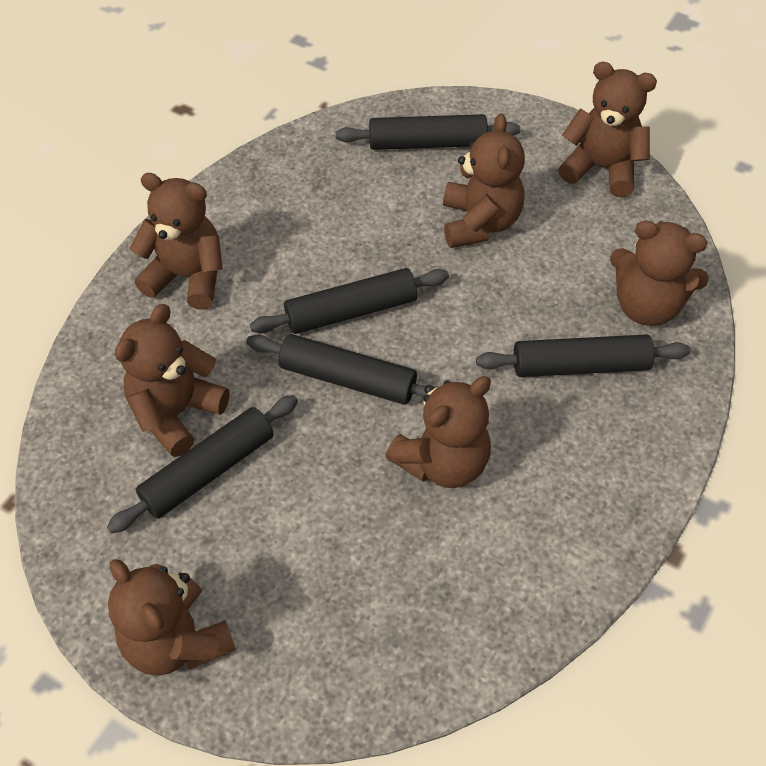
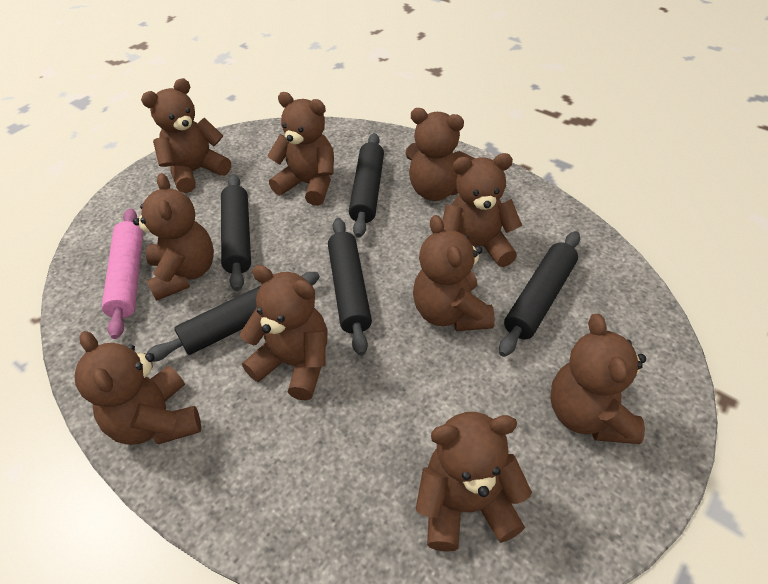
brown teddy bear: [108,559,236,676] [115,304,230,457] [130,173,223,309] [385,376,491,488] [443,113,525,248] [558,62,657,197] [610,220,709,326] = 7 -> [74,331,201,445] [133,173,214,301] [141,78,231,193] [240,265,327,401] [267,92,334,206] [405,108,475,201] [413,215,495,331] [416,412,532,552] [442,153,522,267] [550,313,646,444] = 10
pink rolling pin: none = 0 -> [102,208,143,339] = 1

